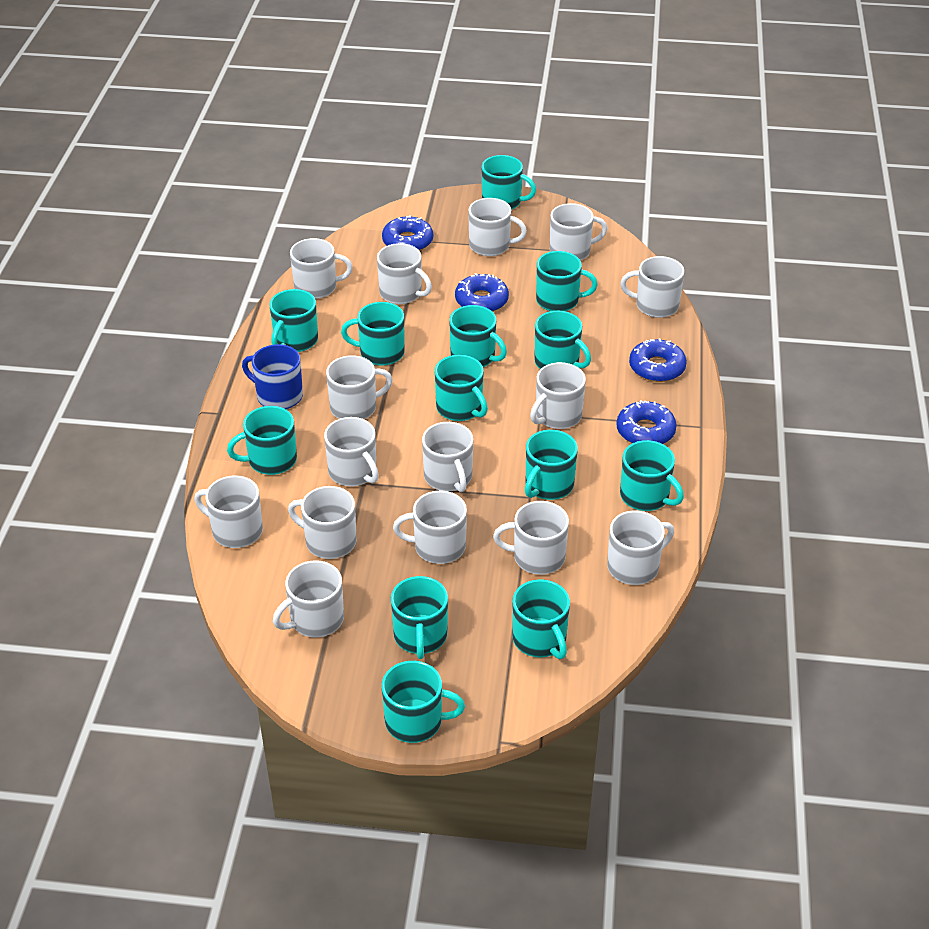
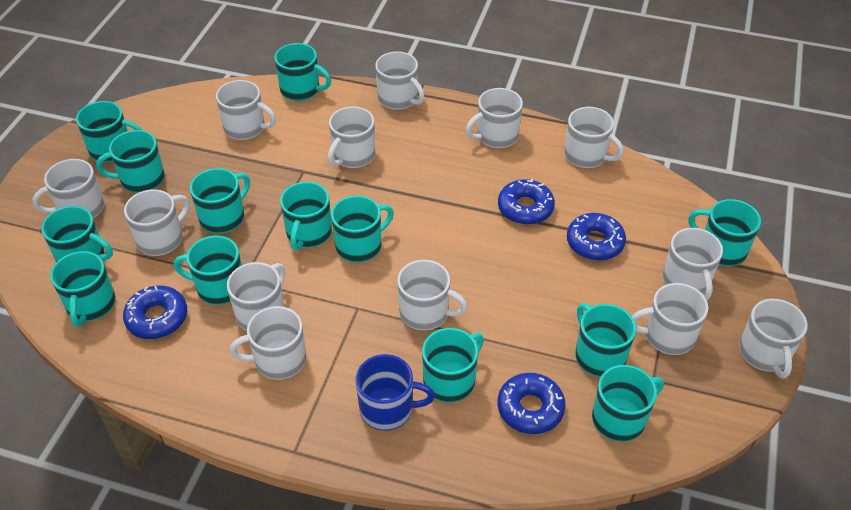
white mug: [194,475,263,548] [273,560,344,638] [288,486,357,559] [290,238,353,299] [324,417,379,486] [326,355,393,419] [377,243,432,304] [393,490,467,564] [422,422,473,492] [468,198,527,256] [493,501,569,575] [530,362,586,429] [550,203,607,261] [607,511,674,585] [620,256,684,318] = 15 -> [32,159,104,219] [124,189,189,256] [216,80,276,140] [227,262,285,331] [230,306,306,380] [328,106,375,168] [375,51,425,110] [398,260,468,330] [466,88,523,148] [564,107,624,168] [632,283,708,355] [663,228,723,300] [739,299,808,379] = 13

